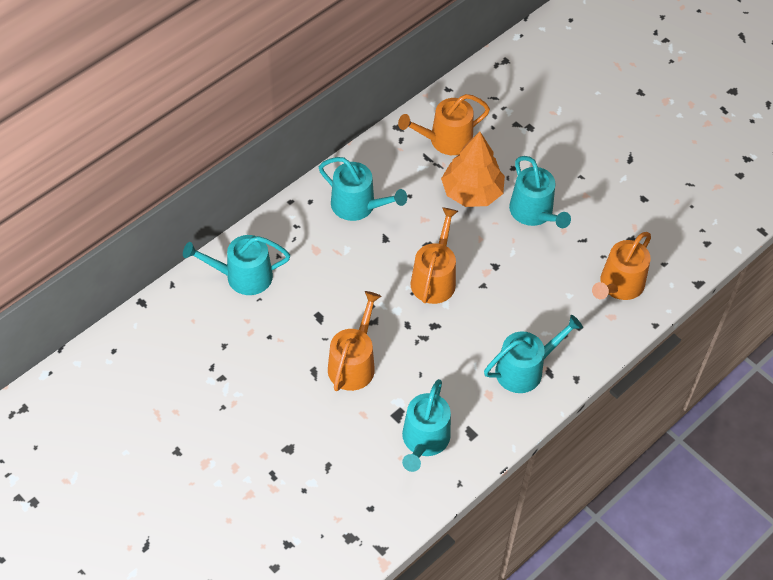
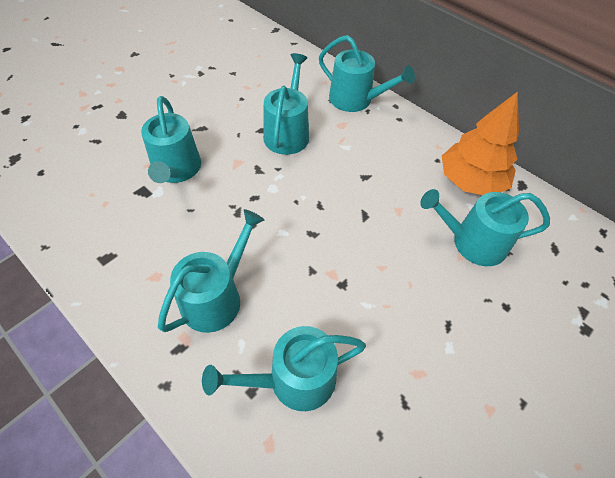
orange watering can: [328,291,381,391] [398,94,490,155] [410,207,458,304] [592,232,651,300] = 4 -> none = 0
turquoise watering can: [183,235,290,295] [319,157,407,221] [402,379,451,472] [484,315,583,393] [509,156,571,228] = 5 -> [141,96,201,183] [158,209,264,333] [202,326,366,411] [263,53,309,155] [319,35,415,112] [420,189,550,266] = 6

